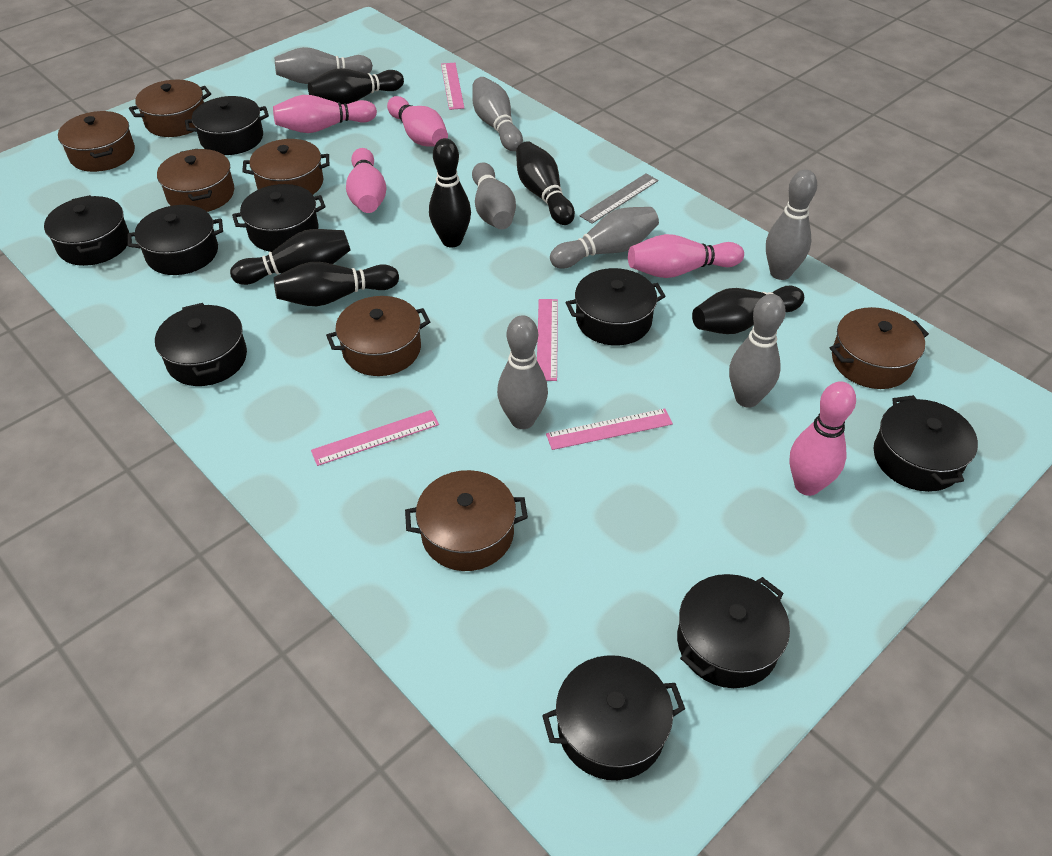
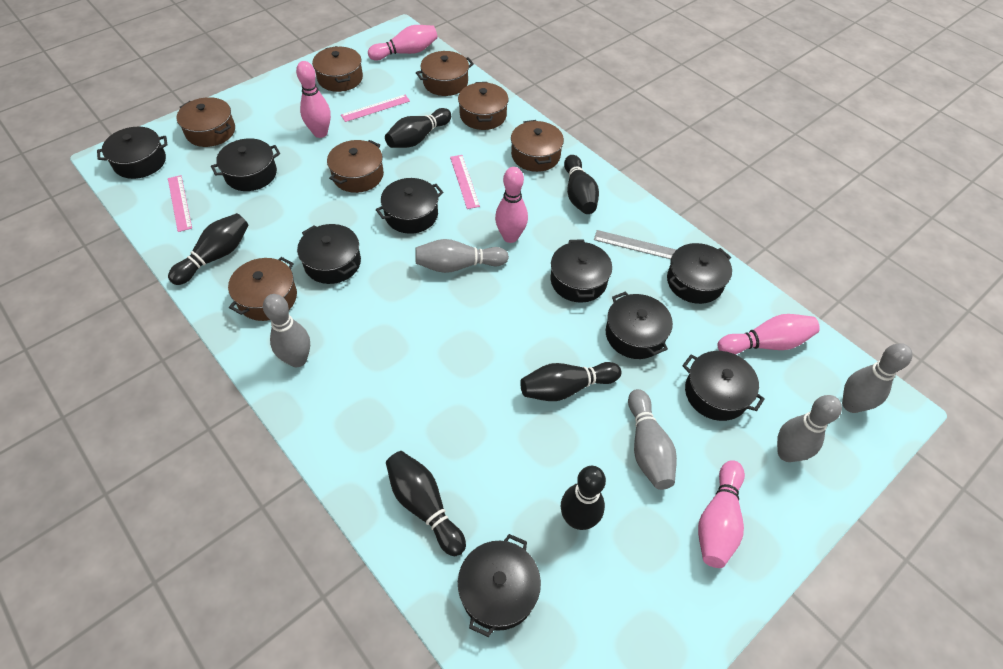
grey bowling pin: [275,47,373,84] [472,77,523,151] [472,162,516,229] [497,315,548,429] [550,207,659,269] [729,294,786,408] [766,169,817,280] = 7 -> [263,294,310,367] [415,239,509,273] [628,389,677,490] [777,395,842,462] [842,343,912,413] = 5
pink ruler: [311,410,439,466] [441,63,464,110] [537,299,558,381] [546,408,673,450] = 4 -> [168,175,192,232] [341,95,410,122] [450,155,480,209] = 3

